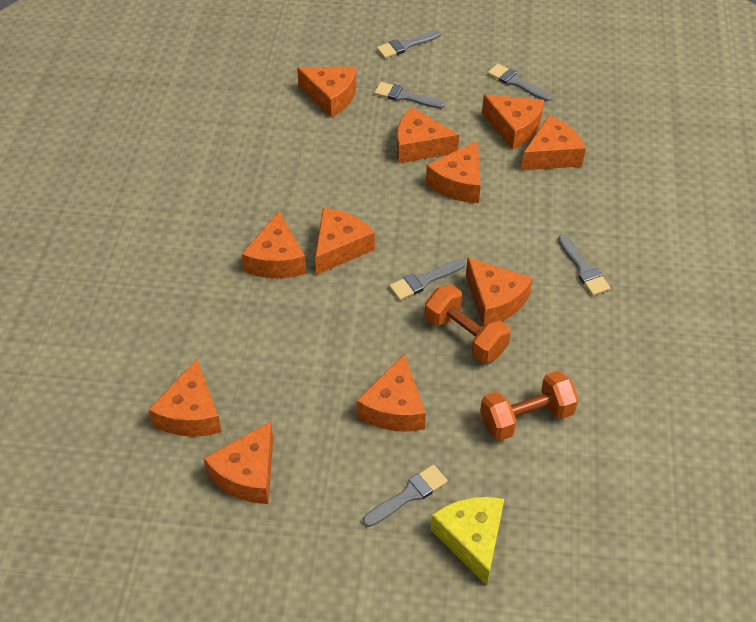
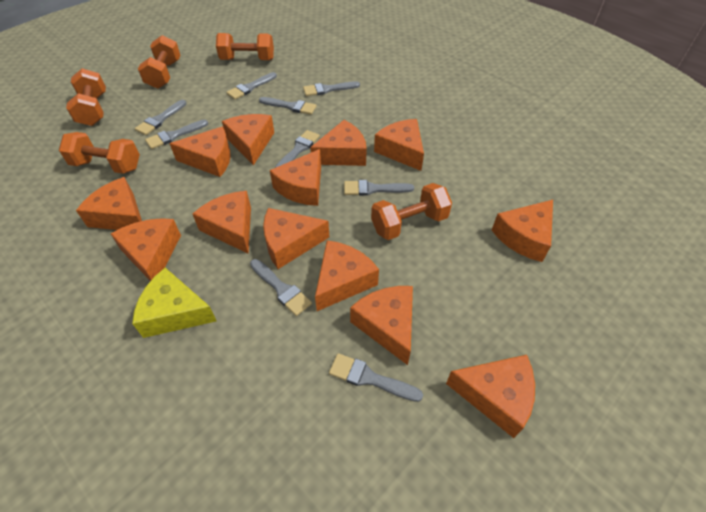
grey brush: [363,465,448,527] [374,82,445,109] [377,30,441,58] [389,259,465,300] [488,64,552,101] [558,234,610,296] = 6 -> [135,100,186,135] [145,120,208,149] [226,72,277,100] [250,259,312,316] [259,97,317,115] [275,130,320,168] [303,81,360,96] [329,353,423,402] [344,180,414,196] = 9
orange cheese: [148,359,222,437] [204,421,273,504] [242,212,306,279] [297,66,356,118] [315,208,375,275] [356,354,426,432] [397,107,459,163] [426,141,481,203] [466,257,533,326] [482,94,544,150] [521,115,586,171] = 11 -> [76,177,142,230] [111,218,181,281] [169,126,231,177] [193,191,251,254] [222,114,274,166] [263,208,329,269] [270,149,321,206] [310,120,367,166] [315,240,379,311] [350,286,413,365] [374,119,424,171] [446,355,535,438] [492,200,553,262] = 13
orange dumbbell: [425,285,511,363] [480,371,579,441] = 2 -> [59,132,140,174] [66,68,106,126] [138,35,181,89] [216,33,274,60] [371,183,452,240] = 5

